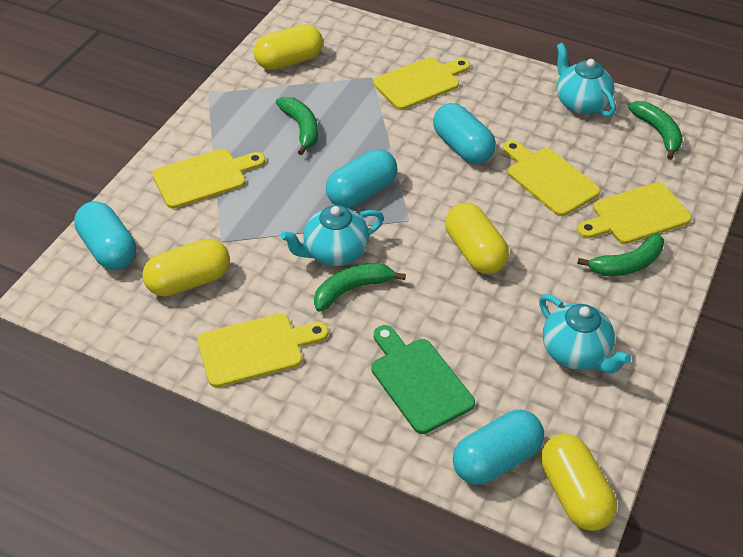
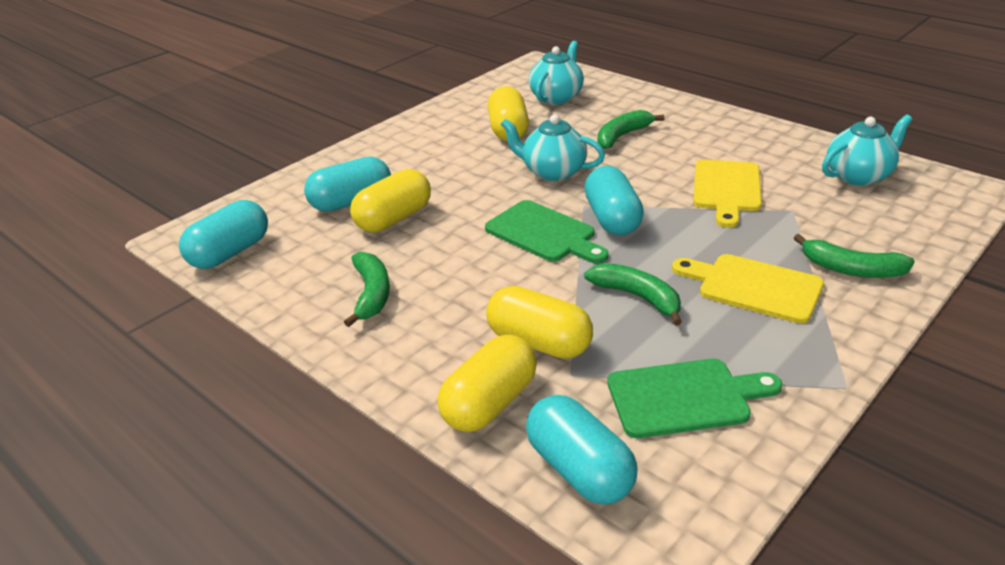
green cutting board: [371,325,475,434] = 1 -> [485,200,609,263] [607,359,782,438] = 2
yellow cutting board: [152,149,265,209] [198,314,328,388] [373,57,470,110] [503,140,600,216] [577,182,692,244] = 5 -> [672,254,824,324] [693,160,762,228] = 2

